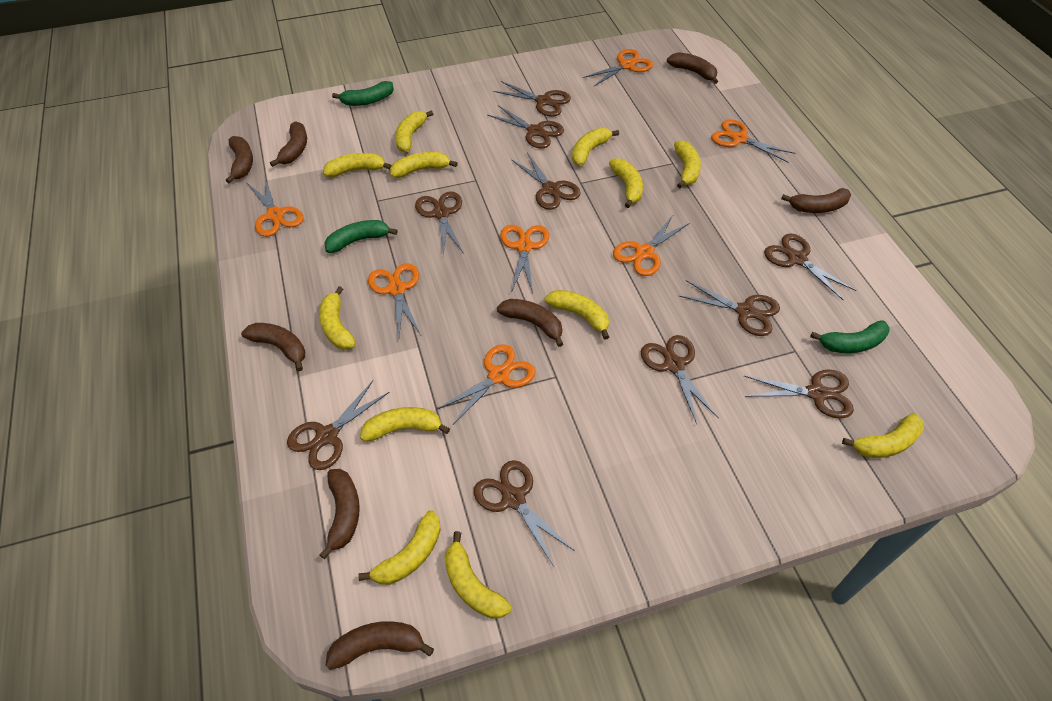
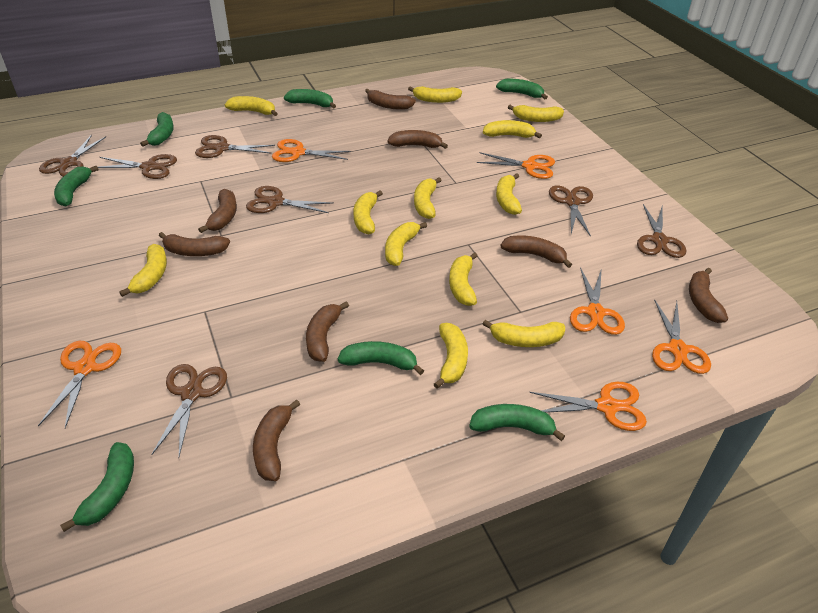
brown scissors: [287,381,390,470] [415,191,464,256] [474,460,575,566] [488,105,564,148] [493,81,571,117] [511,152,581,210] [641,335,718,424] [679,280,780,336] [744,369,854,419] [764,233,857,300] = 10 -> [39,135,106,177] [98,154,177,179] [151,364,227,457] [195,135,275,158] [246,186,333,213] [549,186,593,237] [637,204,687,258] = 7
green banana: [324,220,398,253] [332,81,394,106] [810,320,890,353] = 3 -> [54,166,98,206] [60,442,134,532] [140,112,174,147] [284,89,336,109] [338,341,424,375] [469,404,565,441] [496,79,548,99] = 7
orange scissors: [246,175,303,237] [368,263,421,337] [437,344,536,425] [500,225,549,293] [583,49,653,87] [613,214,690,276] [711,119,795,163] = 7 -> [38,341,121,428] [272,139,351,162] [477,152,555,179] [529,382,647,431] [570,267,625,335] [652,300,711,374] = 6

